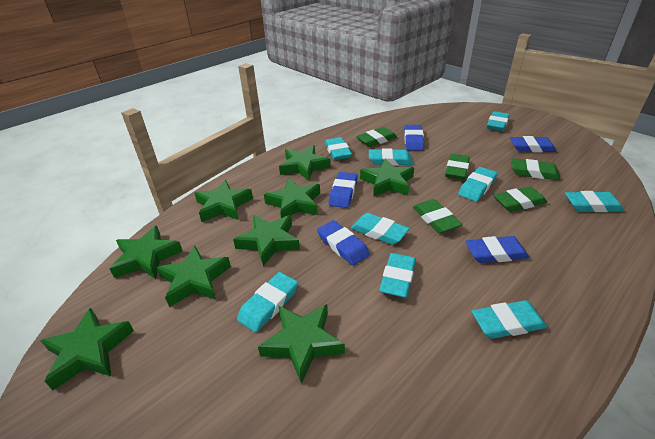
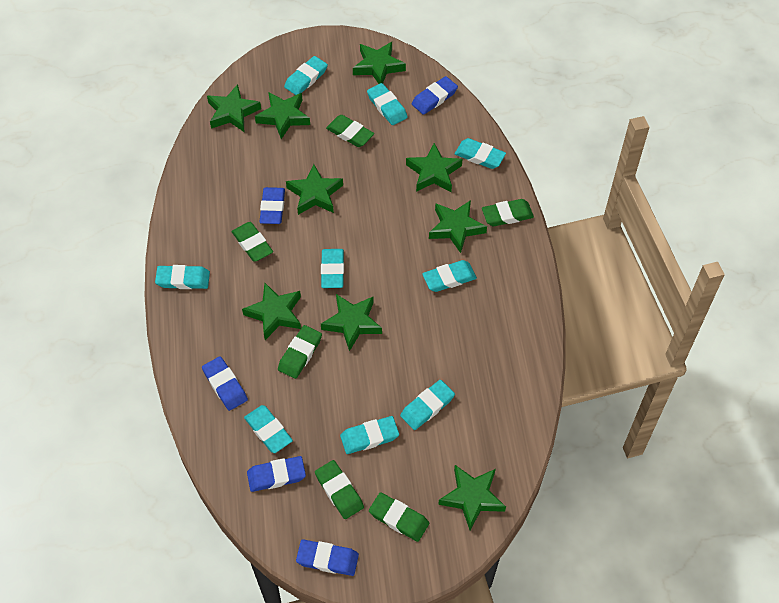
green eraser: [356,127,397,147] [413,199,463,233] [445,154,470,180] [493,186,547,212] [511,158,561,180] = 5 -> [232,222,273,262] [278,325,322,379] [315,460,364,519] [326,115,374,147] [369,492,429,542] [482,199,534,226] = 6

